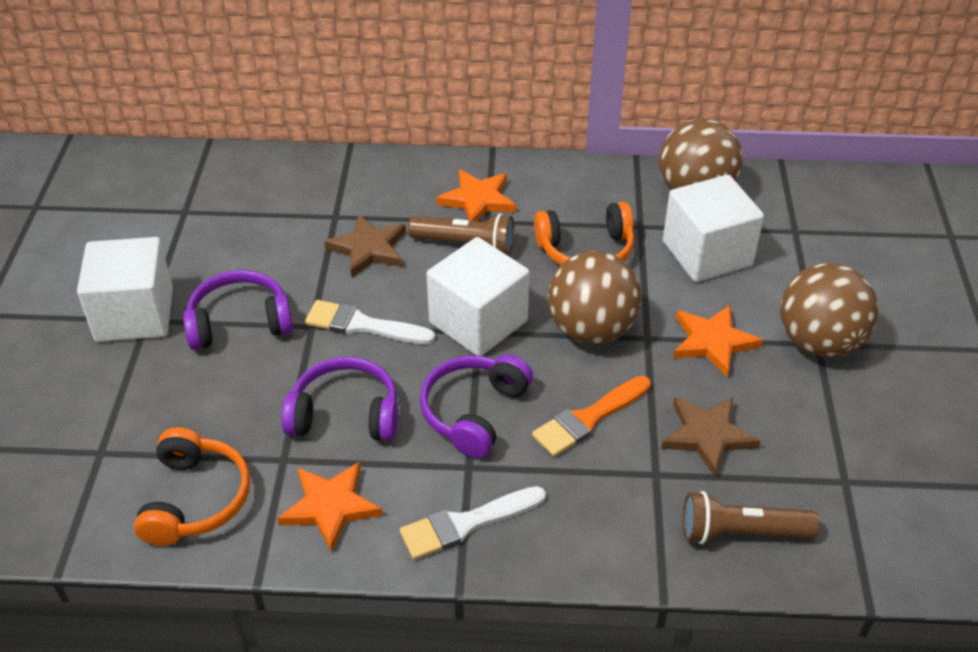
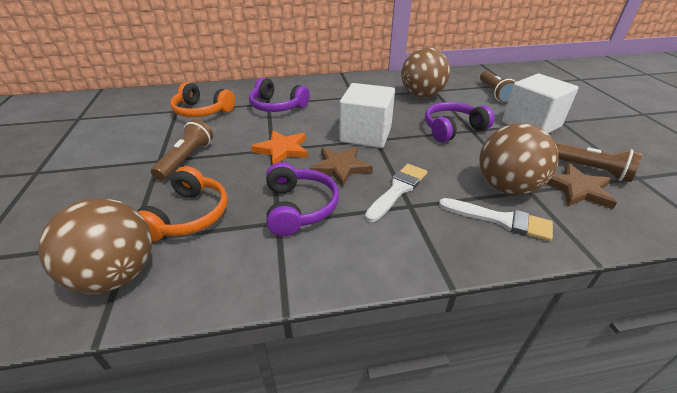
brown flashlight: [408,213,514,255] [683,491,819,544] = 2 -> [151,119,213,181] [480,71,516,103] [555,142,643,182] = 3
orange brush: [532,376,651,457] = 1 -> none = 0
orange star: [277,462,383,552] [436,169,516,221] [673,305,763,377] = 3 -> [251,130,308,164] = 1
white cube: [77,237,173,342] [427,237,530,356] [663,175,764,282] = 3 -> [340,83,395,148] [502,74,579,133] = 2

